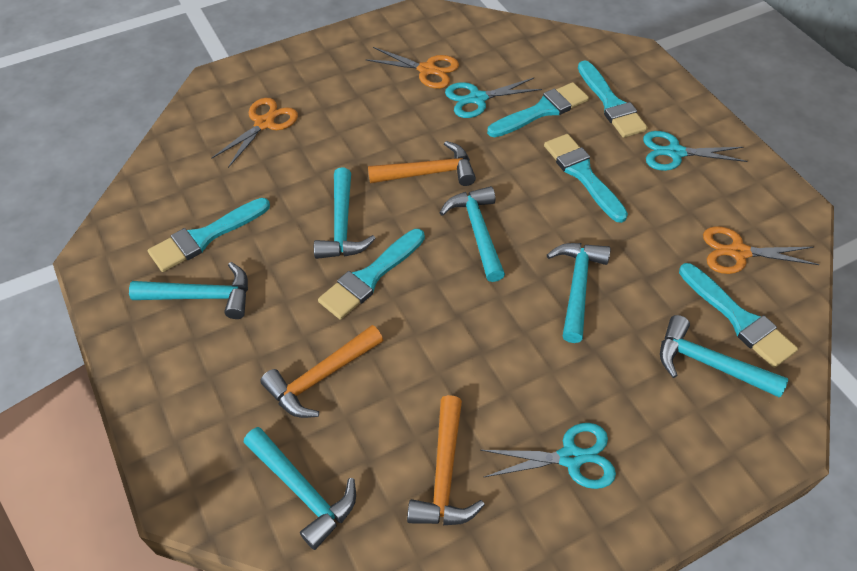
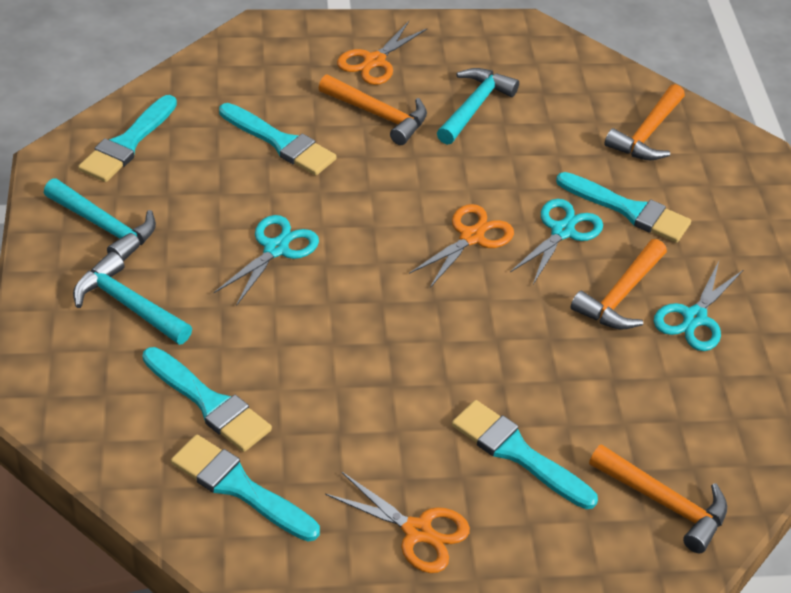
orange hammer: [260,325,383,418] [368,141,476,186] [407,395,485,526] = 3 -> [319,75,427,145] [570,239,667,330] [589,444,727,553] [604,84,685,160] = 4
turquoise hammer: [129,262,248,319] [243,427,356,550] [314,168,376,259] [440,186,505,282] [547,243,611,343] [660,315,788,398] = 6 -> [44,178,156,262] [73,252,192,345] [437,68,519,145] = 3

